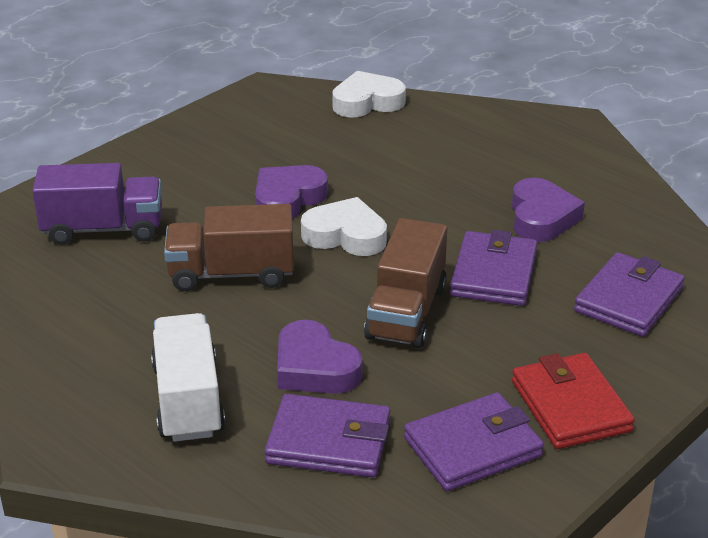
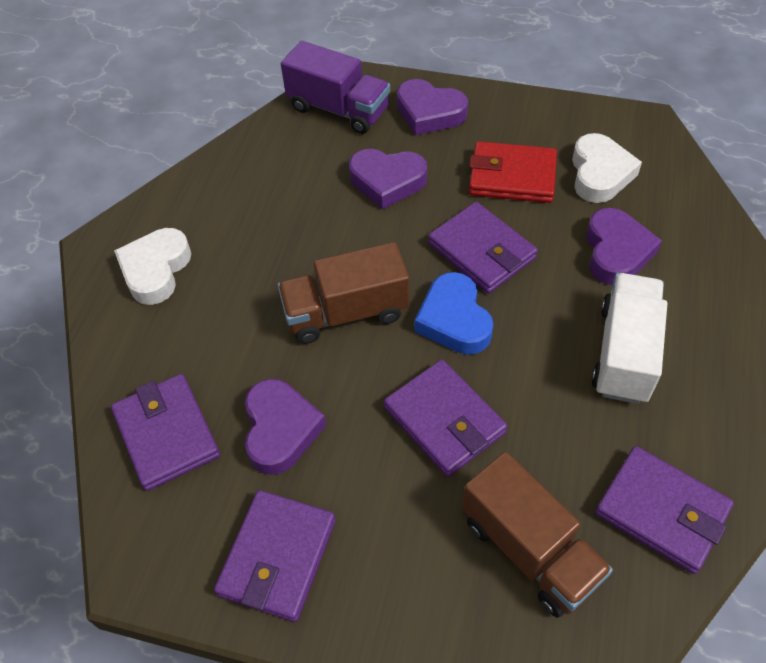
blue heart: none = 0 -> [415,272,493,355] = 1
purple heart: [255,165,328,219] [277,320,363,394] [512,178,585,242] = 3 -> [245,379,326,475] [349,149,427,210] [397,79,468,136] [586,208,662,285] = 4
purple wallet: [264,394,390,478] [404,392,544,491] [450,230,537,306] [574,252,685,337] = 4 -> [111,374,220,491] [214,490,336,622] [384,360,508,477] [428,202,538,293] [595,446,734,574] = 5

